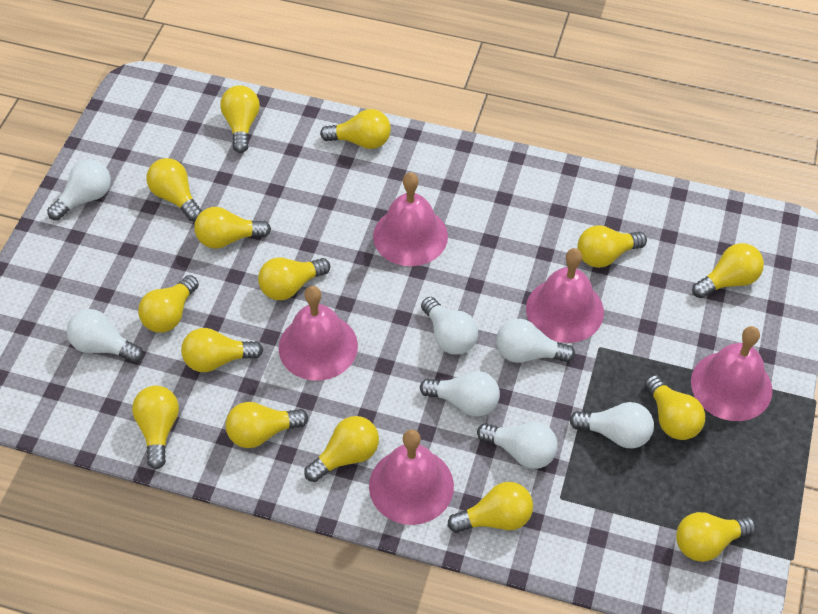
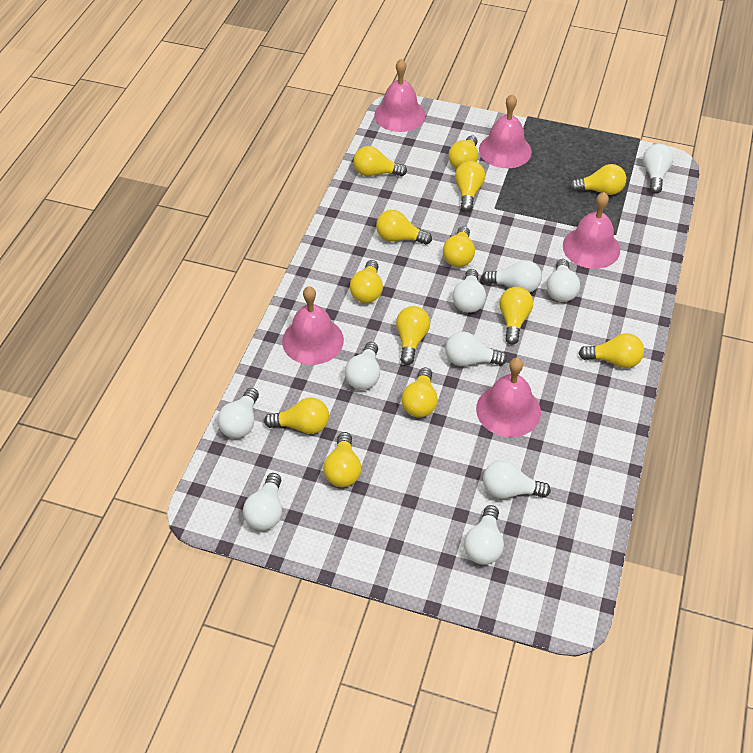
white light bulb: [47,160,111,220] [66,309,143,363] [420,371,500,417] [421,297,478,355] [477,422,558,469] [496,319,575,363] [569,402,654,448] = 7 -> [217,388,259,438] [243,473,282,530] [345,342,380,390] [445,332,507,366] [453,269,486,313] [464,505,504,565] [482,260,542,293] [483,460,551,499] [547,259,580,302] [643,144,674,194] = 10
yellow light bulb: [132,386,179,469] [138,275,199,333] [146,158,202,221] [181,328,263,372] [194,207,271,249] [220,85,260,153] [225,402,308,448] [258,258,330,300] [304,416,379,482] [320,109,391,149] [448,482,533,533] [577,225,647,268] [645,375,705,440] [676,512,756,562] [692,243,764,298] = 15 -> [264,397,329,434] [324,432,361,487] [350,260,383,303] [353,146,407,176] [376,210,432,245] [396,306,430,365] [401,368,438,418] [443,226,475,267] [448,136,478,169] [455,161,485,212] [499,287,533,345] [569,164,626,195] [579,333,644,368] = 13

